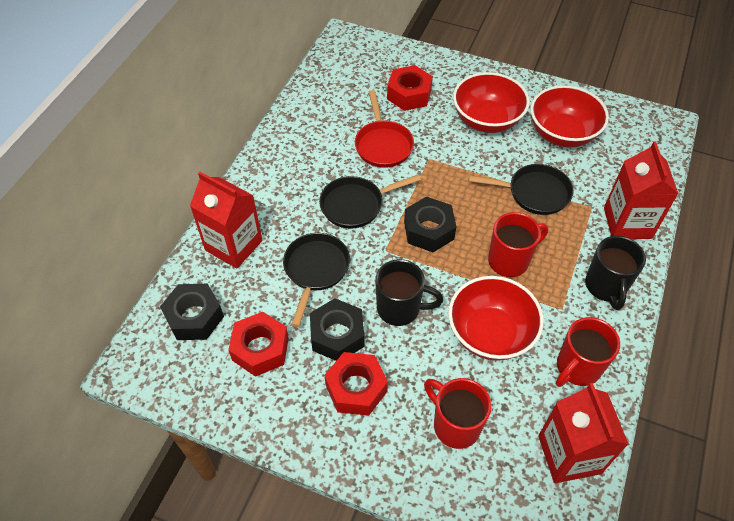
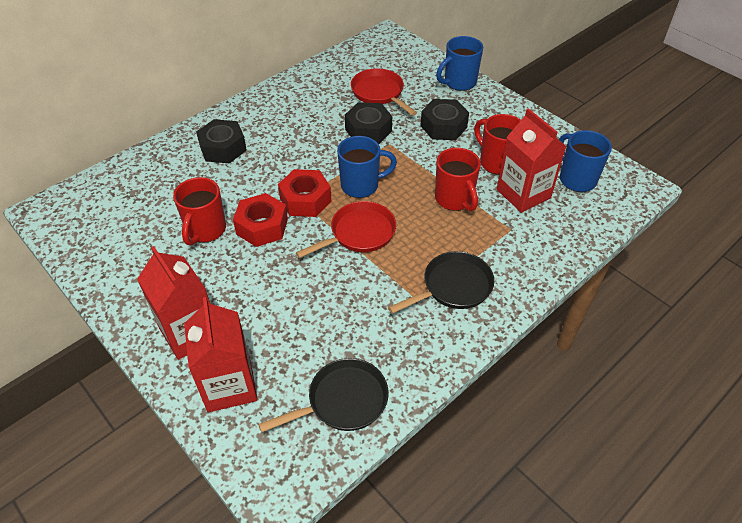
black mug: [375,259,443,326] [585,236,646,310] = 2 -> none = 0
black pan: [283,233,350,327] [319,175,421,229] [469,164,574,215] = 3 -> [258,358,389,433] [388,251,494,314] = 2
blue mug: none = 0 -> [337,136,397,198] [436,36,483,91] [559,130,612,192] = 3
red bowl: [448,276,544,361] [453,72,530,133] [530,85,609,147] = 3 -> none = 0
red nut: [228,312,289,377] [324,352,388,416] [387,65,433,111] = 3 -> [233,193,288,247] [278,169,331,217] = 2
red pan: [355,90,414,168] = 1 -> [296,201,396,258] [351,68,417,116] = 2

